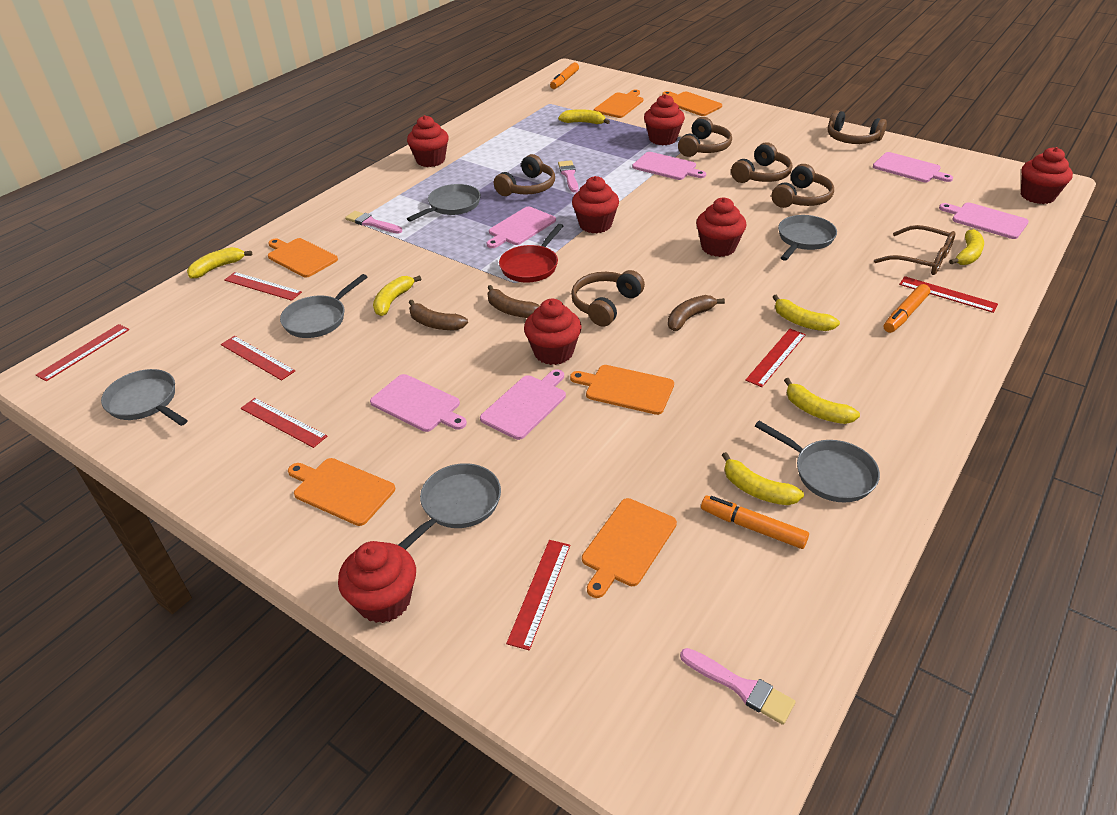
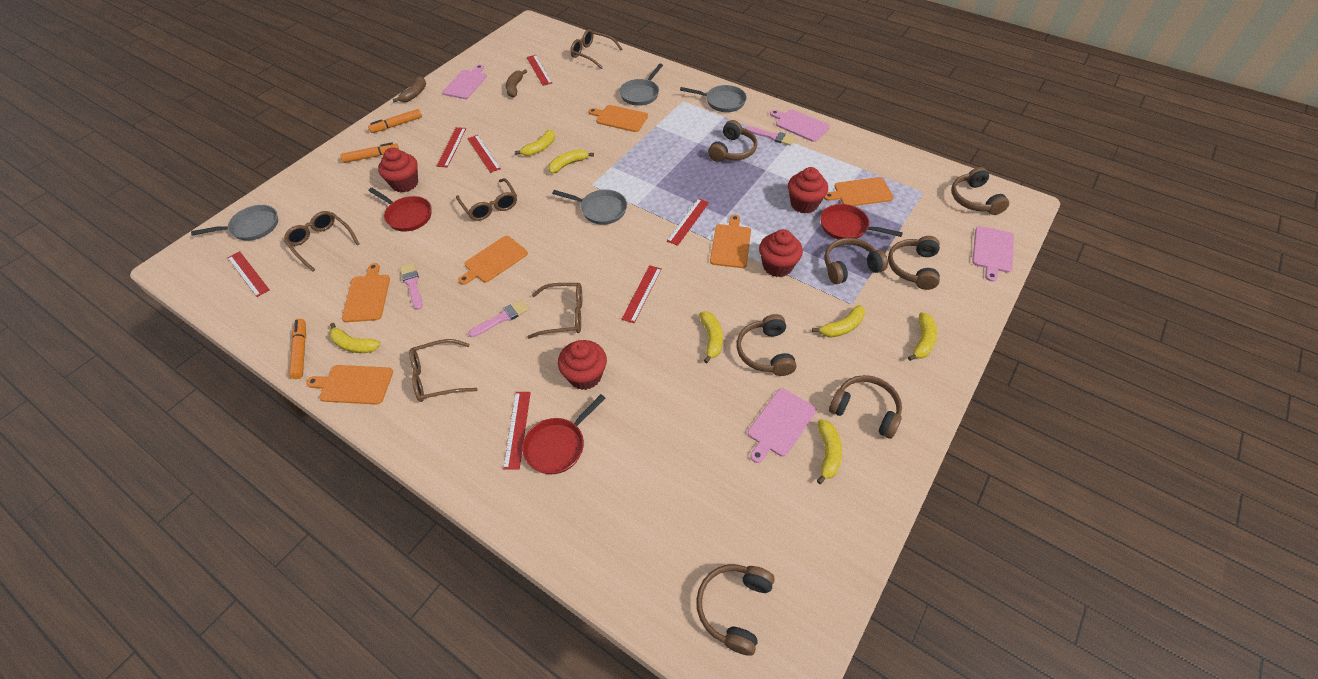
brown banana: [409,300,468,330] [487,285,540,318] [668,295,725,331] = 3 -> [393,76,426,102] [506,69,527,98] = 2
brown glasses: [874,225,956,275] = 1 -> [284,211,359,272] [409,339,478,402] [456,178,517,221] [527,283,582,339] [570,29,622,69] = 5
brown headphones: [494,154,555,196] [571,270,645,327] [678,117,732,157] [731,142,792,183] [772,164,834,208] [827,110,887,144] = 6 -> [696,564,775,656] [708,120,757,162] [737,314,797,376] [824,238,888,284] [829,375,902,439] [888,236,940,290] [951,167,1009,215] = 7
grey pan: [101,369,188,426] [280,274,367,338] [398,463,501,550] [407,184,481,222] [755,421,880,503] [778,215,837,261] = 6 -> [191,205,278,241] [552,189,627,225] [619,64,663,106] [680,85,747,112] = 4
pink cutting board: [370,374,467,432] [480,369,566,440] [487,207,556,248] [632,152,706,180] [873,152,953,182] [939,202,1029,239] = 6 -> [442,64,487,99] [748,388,817,463] [770,109,830,142] [972,226,1014,282] = 4
red cupcake: [338,541,416,623] [407,115,449,167] [524,299,582,365] [572,176,619,233] [644,94,685,145] [696,197,747,257] [1021,147,1073,204] = 7 -> [378,147,418,192] [558,340,607,390] [759,229,803,277] [788,167,828,213] = 4
red pan: [499,224,563,282] = 1 -> [368,188,432,232] [522,394,605,474] [820,204,903,240] = 3

